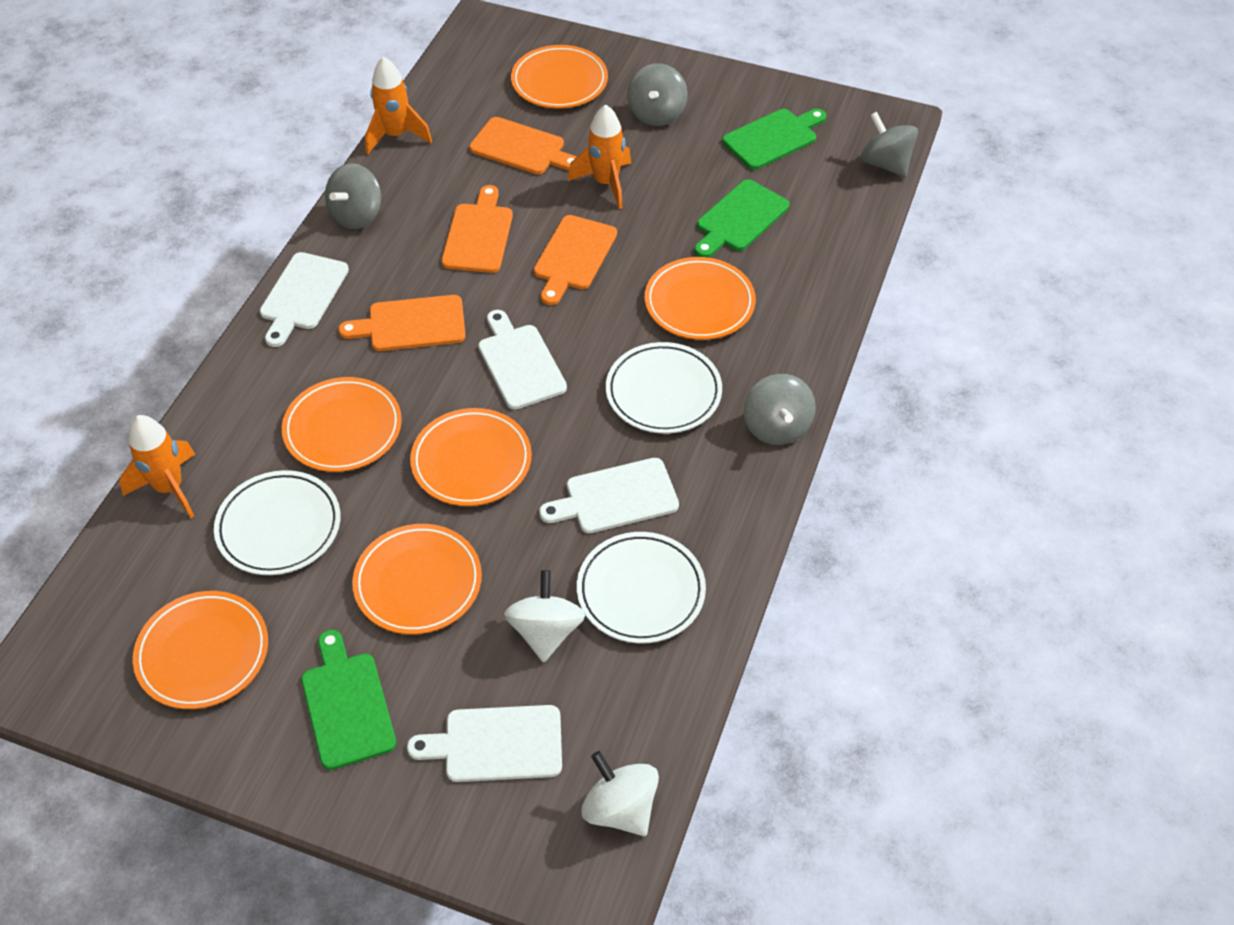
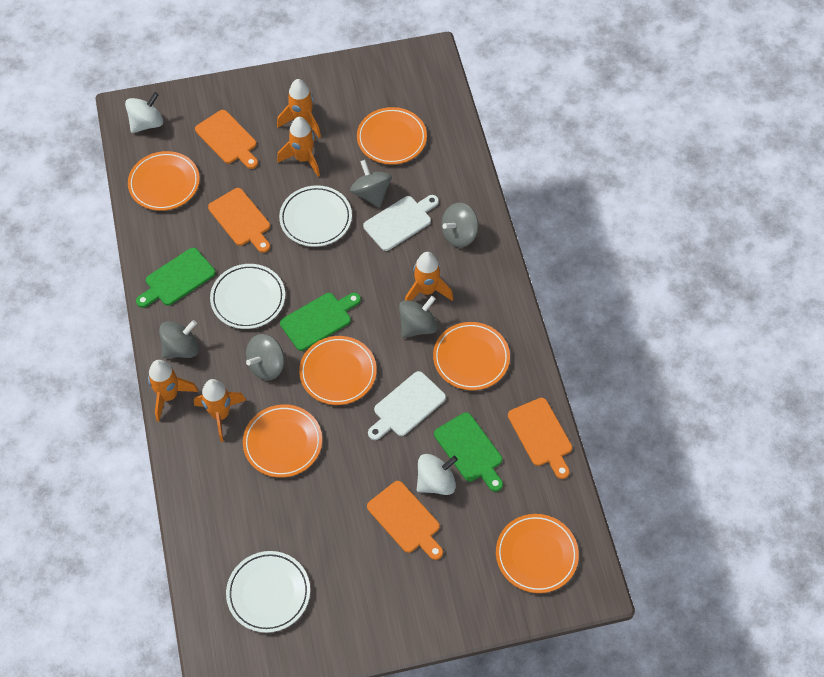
grey spinning top: [325,163,381,229] [627,63,688,126] [744,374,816,445] [860,112,918,178] = 4 -> [159,320,199,358] [246,334,284,380] [350,160,392,208] [399,296,438,338] [441,203,478,247] = 5
orange rocket: [119,415,195,518] [365,57,432,155] [568,104,631,209] = 3 -> [148,360,198,422] [194,379,246,442] [277,79,321,138] [277,117,320,177] [405,252,453,301] = 5
white cutting board: [260,252,349,347] [407,705,562,782] [478,310,567,410] [539,458,679,533] = 4 -> [363,195,439,251] [368,371,446,440] = 2

